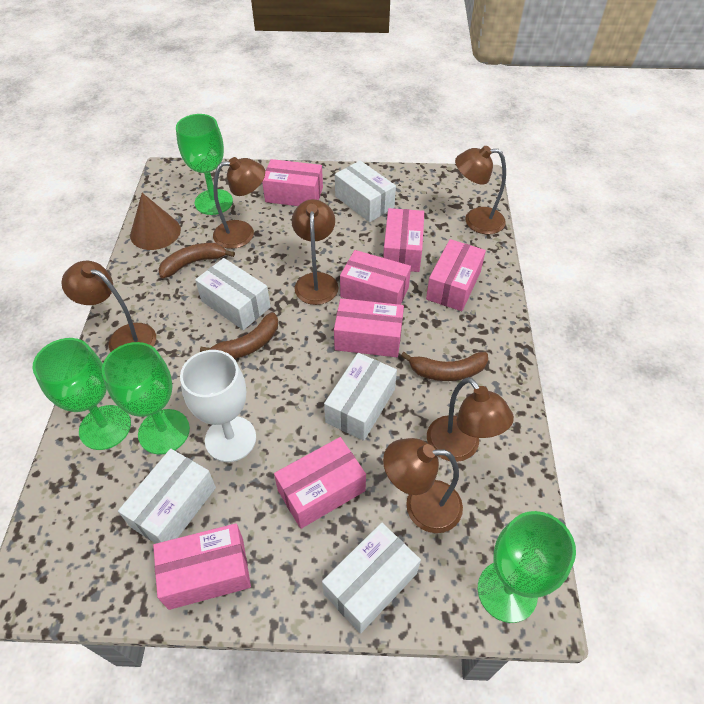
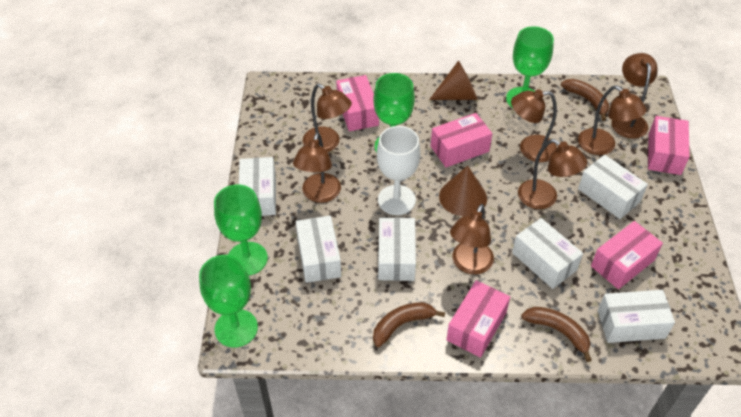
brown cone: [130,193,181,250] = 1 -> [429,60,478,100] [439,166,487,216] = 2
brown lamp: [61,261,156,352] [213,157,265,249] [292,199,338,305] [383,438,463,533] [427,377,514,462] [455,146,506,234] = 6 -> [293,133,341,203] [303,84,352,152] [450,204,494,274] [511,89,557,162] [518,139,587,209] [578,86,646,155] [612,53,658,139] = 7
pink box: [153,523,251,610] [262,159,323,206] [274,437,366,529] [334,298,404,357] [340,250,411,305] [383,208,424,272] [426,239,486,311] = 7 -> [336,75,379,131] [431,113,492,167] [446,280,510,358] [591,221,663,289] [648,116,690,175] = 5
white box: [118,449,216,544] [195,258,271,330] [322,523,421,634] [324,353,397,441] [335,160,396,222] = 5 -> [239,157,276,216] [296,215,341,283] [378,217,416,281] [512,218,583,289] [578,155,648,219] [598,290,675,343] = 6

